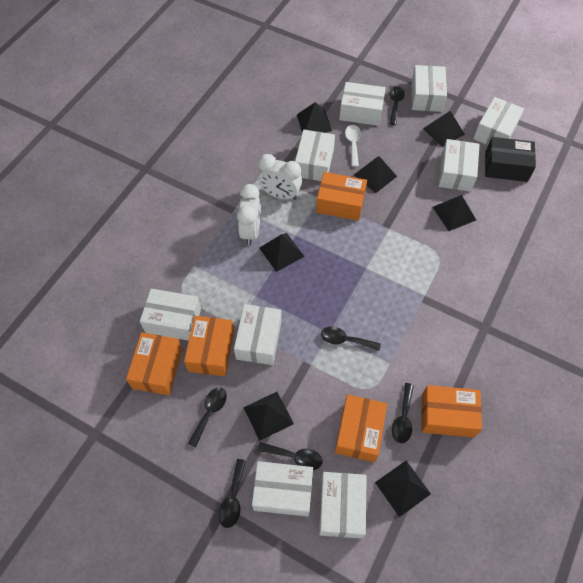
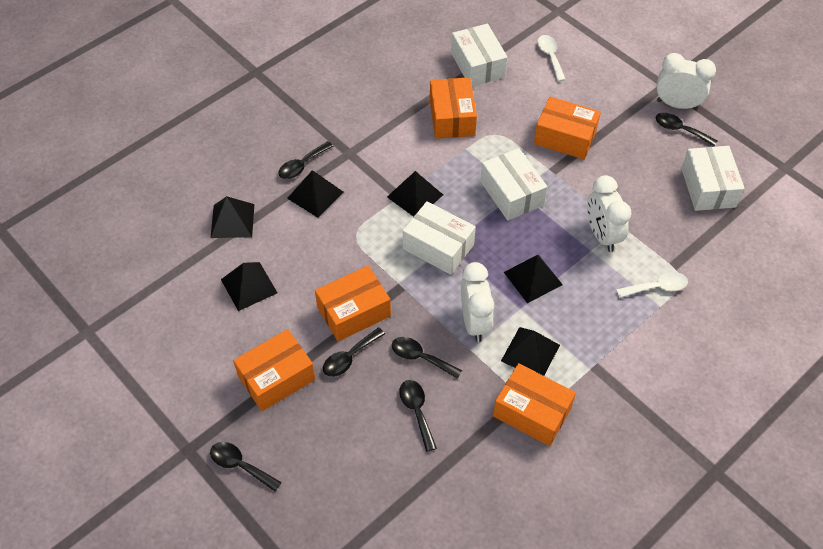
black box: [485,137,536,182] = 1 -> none = 0
black pyramid: [243,392,294,441] [259,233,305,272] [297,102,332,133] [354,156,397,193] [375,461,431,517] [423,111,464,147] [433,195,476,231] = 7 -> [211,196,254,238] [221,262,277,311] [287,170,343,218] [387,171,443,217] [501,327,560,376] [504,255,563,303] = 6
white box: [140,289,201,341] [234,304,282,365] [252,461,313,517] [295,130,335,181] [319,472,367,539] [339,82,386,126] [411,65,447,112] [438,139,480,192] [473,97,524,145] = 9 -> [403,201,476,275] [451,24,508,86] [480,148,547,220] [681,146,745,211] = 4
white clock: [237,184,261,245] [258,154,302,200] = 2 -> [461,262,494,342] [587,175,631,252] [656,53,716,110] = 3
white spoon: [345,125,361,167] = 1 -> [537,35,566,82] [616,272,688,298] = 2

